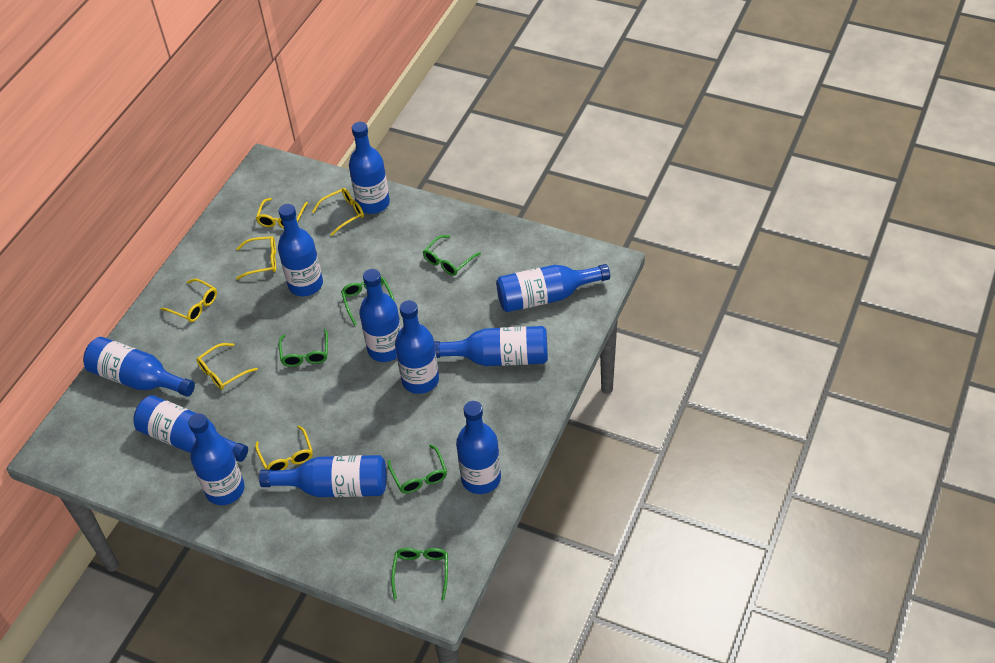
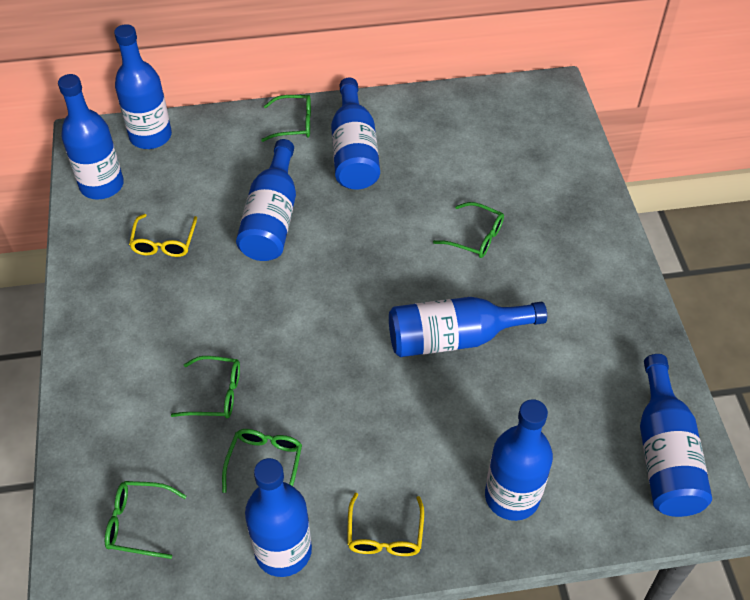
blue bottle: [83,337,195,397] [133,395,248,462] [188,413,245,505] [259,455,386,497] [278,204,323,296] [349,122,390,214] [359,269,401,362] [395,300,439,394] [434,326,548,366] [456,401,501,494] [496,264,610,312] = 11 -> [58,74,124,200] [114,24,172,149] [236,139,296,261] [245,458,312,577] [331,78,380,190] [389,297,547,357] [485,399,553,521] [640,354,712,517] = 8
yellow glasses: [161,279,217,322] [197,343,258,390] [236,236,276,280] [255,426,313,471] [256,198,308,228] [312,188,364,236] = 6 -> [129,214,197,257] [347,493,424,556] = 2

